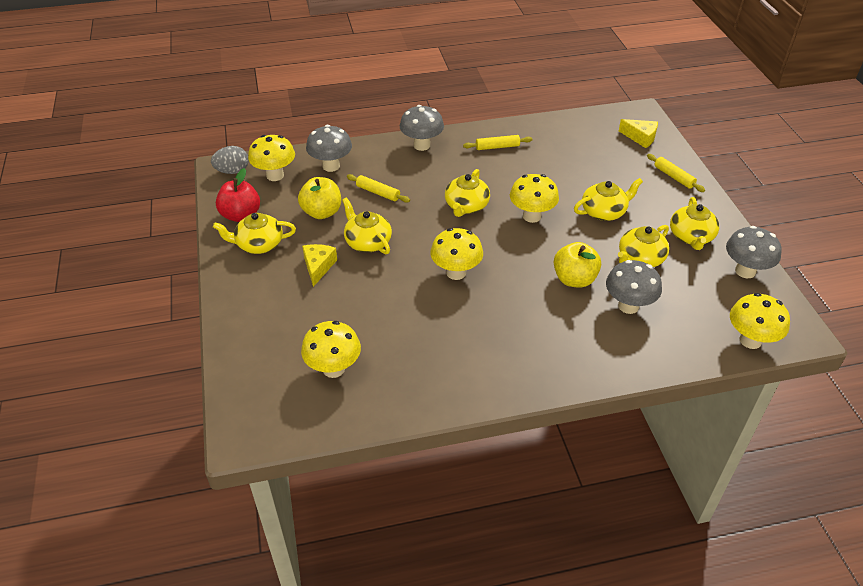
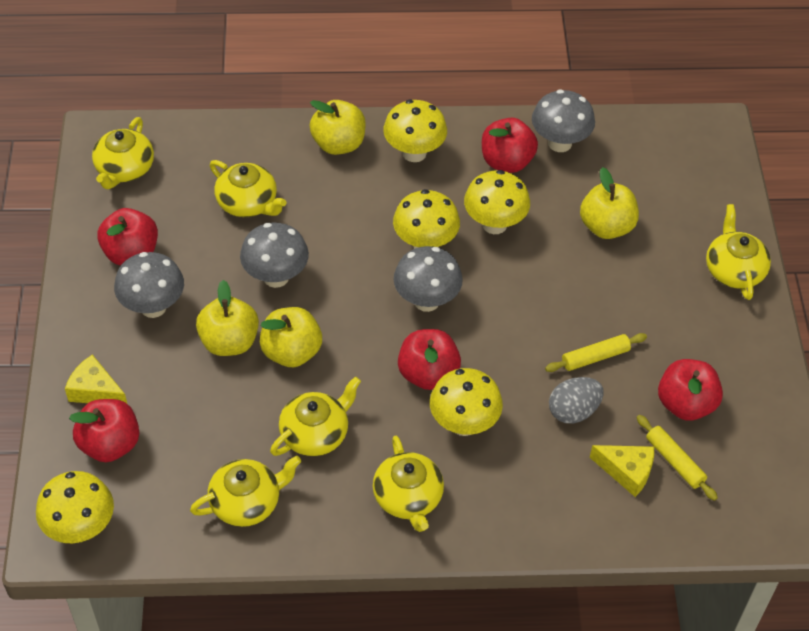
red apple: [216,168,260,222] = 1 -> [69,399,139,462] [97,208,158,265] [398,329,461,390] [482,118,538,173] [658,359,723,421] = 5
yellow apple: [298,177,341,219] [554,242,601,288] = 2 -> [196,280,259,356] [260,307,322,367] [310,100,366,155] [580,167,639,239] = 4
yellow rolling pin: [347,174,410,203] [463,135,532,150] [647,154,705,192] = 3 -> [545,333,647,372] [636,415,718,501] = 2

